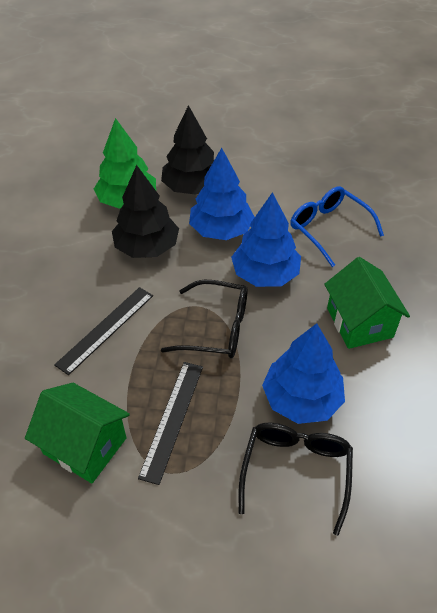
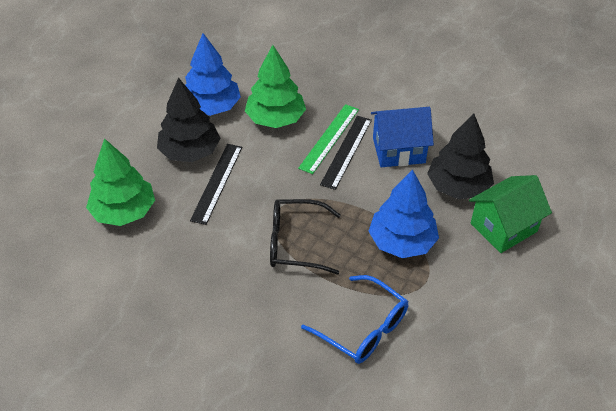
black glasses: [161,280,248,358] [238,423,353,536] = 2 -> [270,199,341,275] = 1
blue house: none = 0 -> [371,107,434,167] = 1
blue tree: [189,148,255,240] [231,192,301,287] [262,323,345,424] = 3 -> [185,33,241,116] [369,170,439,258] = 2
green house: [25,383,130,483] [324,257,410,349] = 2 -> [469,175,552,253] = 1
green ruler: none = 0 -> [298,104,359,174] = 1
green tree: [94,118,156,209] = 1 -> [86,138,155,226] [245,45,306,128] = 2

